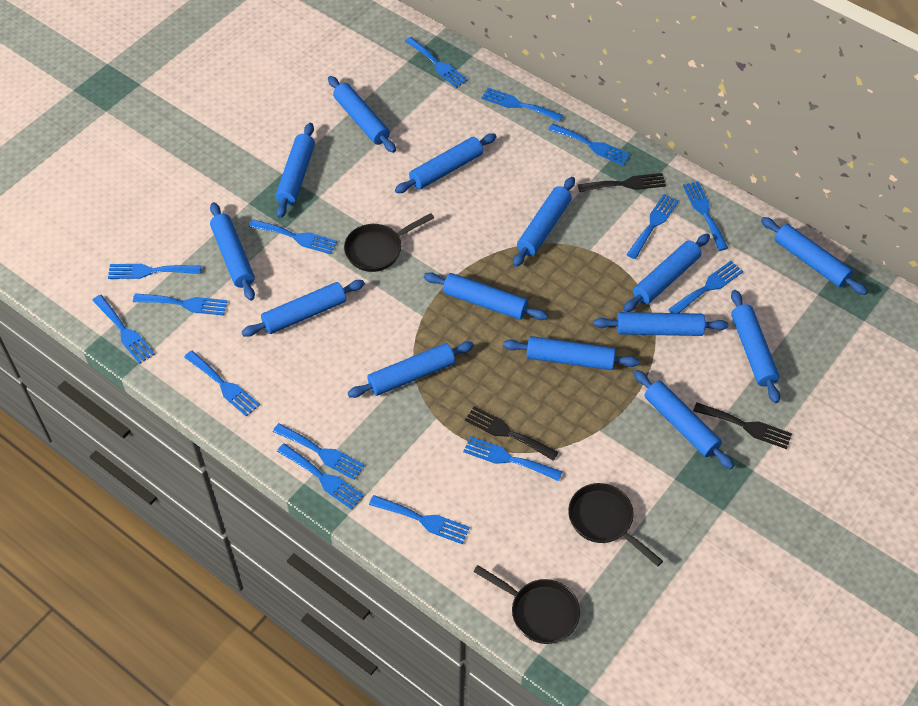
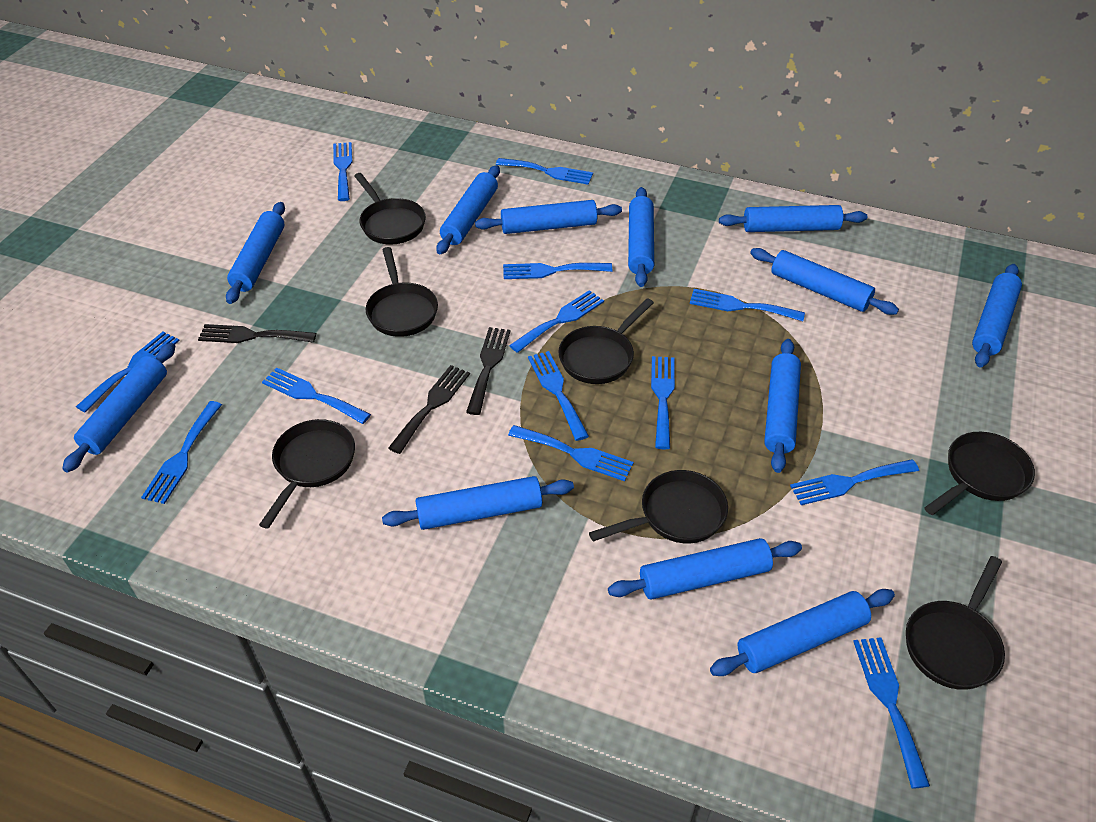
black pan: [344,213,434,272] [473,565,580,644] [568,483,663,566] = 3 -> [259,419,355,529] [354,173,426,245] [366,247,438,337] [558,298,654,384] [589,470,728,543] [906,556,1005,690] [924,432,1035,515] = 7
blue fork: [92,295,155,364] [108,264,201,279] [133,293,228,316] [184,350,260,417] [249,219,337,254] [273,423,365,480] [277,443,364,510] [369,495,470,544] [405,37,468,88] [463,436,563,481] [481,88,563,122] [548,123,630,166] [626,194,679,259] [668,261,743,313] [683,181,728,251] = 15 -> [76,332,180,413] [141,401,222,504] [262,368,371,424] [333,142,352,201] [496,158,593,185] [503,263,612,279] [508,425,634,481] [509,290,604,353] [528,351,589,441] [651,356,675,449] [690,289,805,321] [790,459,919,505] [853,637,930,789] = 13
blue rolling pin: [210,202,255,301] [242,280,365,337] [276,123,315,218] [328,76,396,153] [348,341,474,398] [395,133,497,193] [424,272,548,320] [503,336,639,370] [513,177,575,267] [593,312,728,336] [623,234,710,312] [634,370,734,469] [731,290,780,403] [761,217,868,295] = 14 -> [62,343,175,472] [226,202,285,304] [382,476,574,530] [436,165,500,254] [475,200,622,234] [608,538,802,600] [628,187,654,287] [710,589,895,676] [719,205,867,232] [750,248,899,315] [764,339,801,473] [972,264,1022,368] = 12

